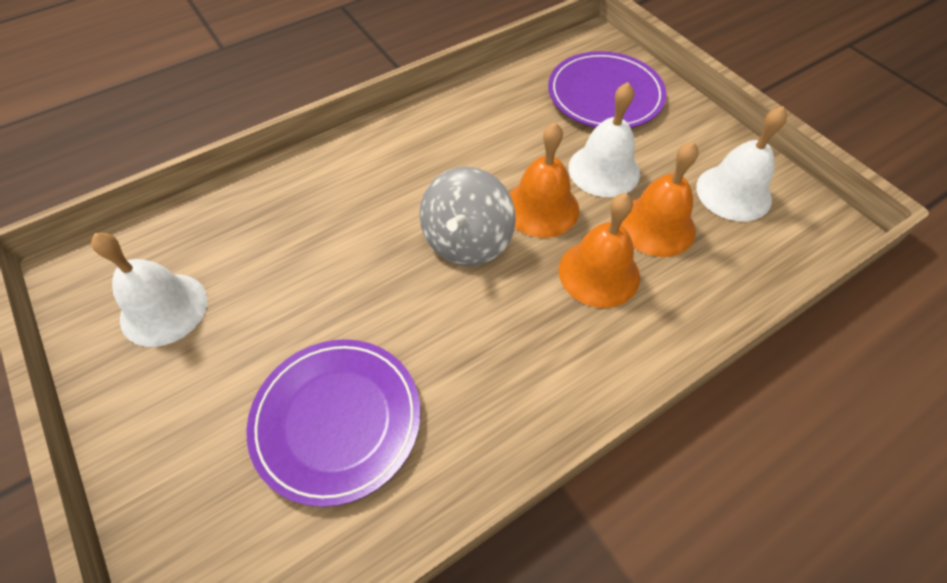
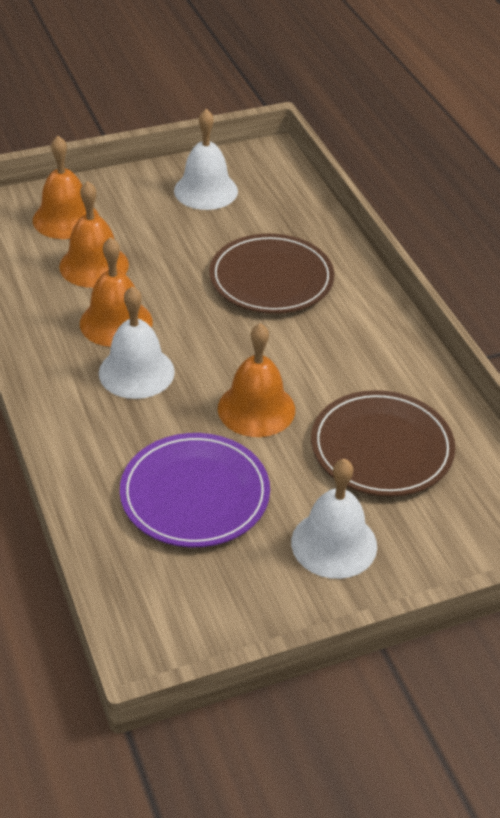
brown plate: none = 0 -> [209,234,334,314] [311,390,455,497] = 2
grey spinning top: [419,166,516,266] = 1 -> none = 0
orange bell: [509,122,579,238] [559,193,640,308] [621,142,699,257] = 3 -> [33,136,99,239] [59,181,129,288] [80,237,153,347] [218,323,295,437] = 4
purple plate: [247,339,421,507] [548,51,667,128] = 2 -> [120,433,270,547] = 1

